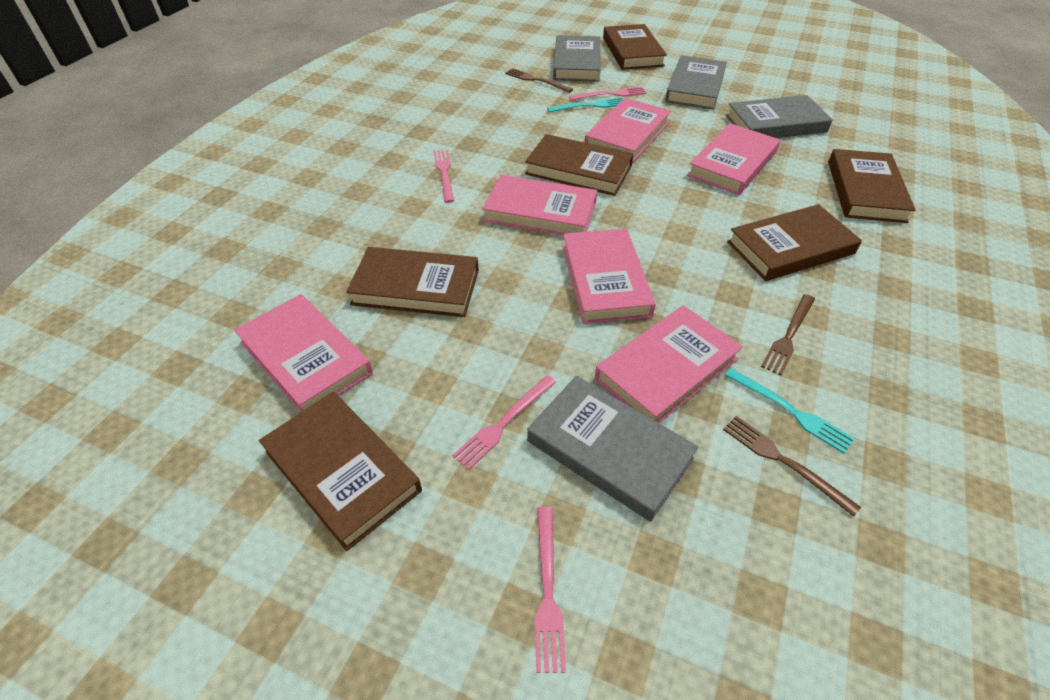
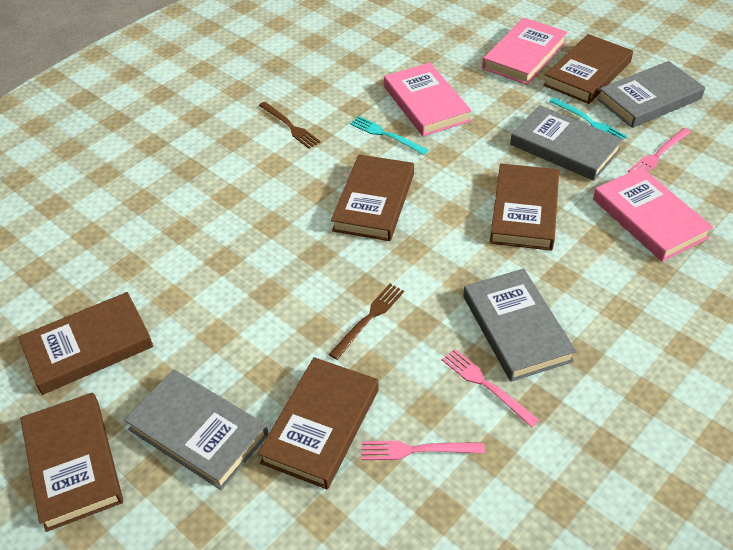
brown fork: [505,68,573,93] [723,416,861,517] [761,294,815,375] = 3 -> [259,102,321,149] [329,284,404,360] = 2
pink book: [234,294,373,412] [482,175,597,235] [563,229,656,324] [585,98,671,163] [595,305,743,423] [687,123,780,195] = 6 -> [384,63,471,137] [482,18,568,85] [593,167,713,262] = 3
pink fork: [433,150,454,203] [452,375,556,470] [535,507,566,673] [569,87,646,100] = 4 -> [362,441,485,460] [442,349,539,427] [628,128,691,172] = 3

